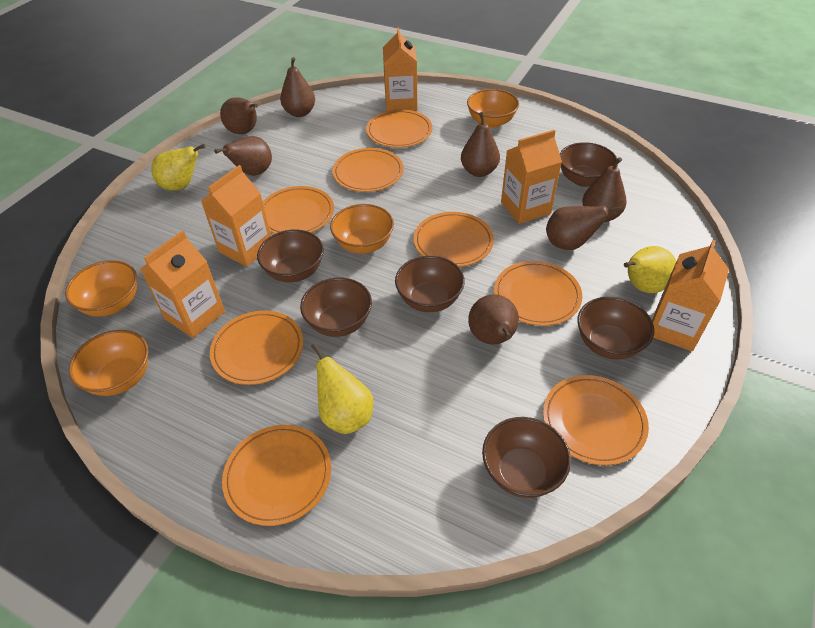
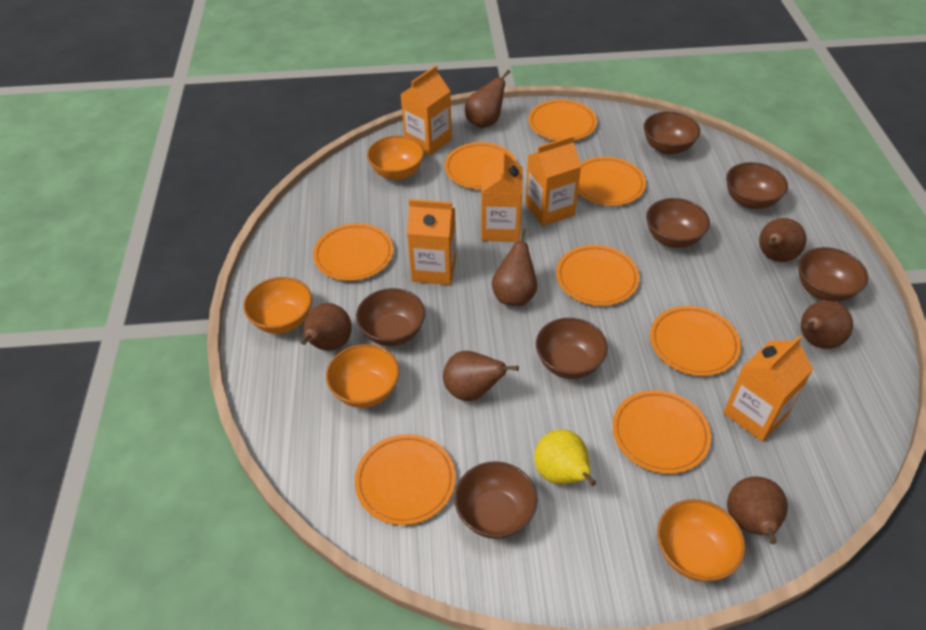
brown bowl: [257,229,324,282] [300,277,372,337] [395,256,465,312] [482,417,571,498] [560,142,618,187] [578,297,654,360] = 6 -> [356,288,425,346] [454,461,537,539] [536,318,608,379] [644,111,700,155] [646,198,710,248] [726,162,788,209] [798,247,868,302] = 7
yellow pear: [151,144,206,190] [311,343,373,434] [624,246,676,293] = 3 -> [534,430,596,486] = 1

